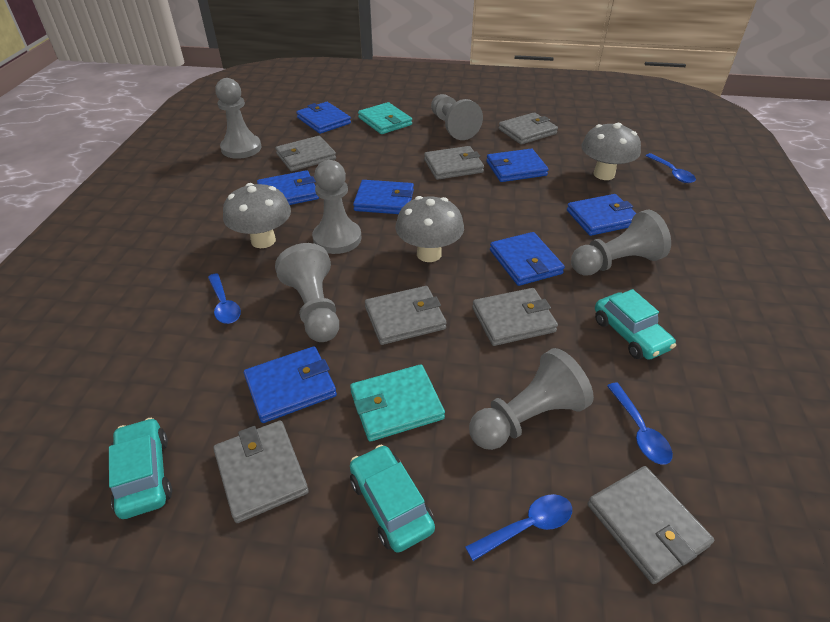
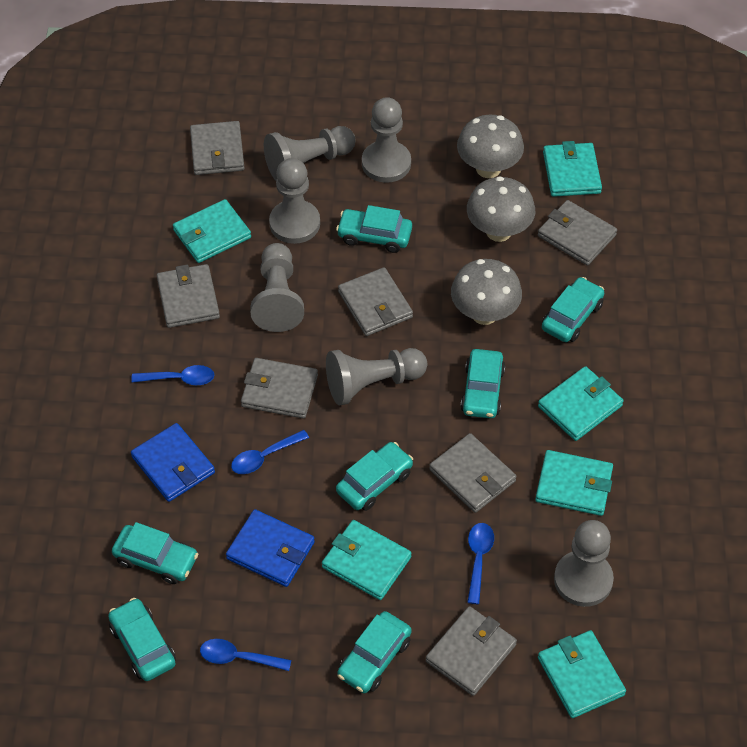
blue wallet: [244,346,337,423] [257,170,319,205] [296,102,351,134] [353,180,414,214] [486,149,549,182] [490,232,565,286] [567,194,636,236] = 7 -> [131,423,215,502] [226,509,315,587] = 2
turquoise car: [109,418,172,519] [350,445,435,553] [595,289,676,360] = 3 -> [108,598,176,681] [112,522,198,584] [336,205,412,253] [336,442,413,511] [337,611,412,693] [460,349,505,419] [542,277,604,342] = 7
turquoise wallet: [350,364,445,441] [358,102,412,134] = 2 -> [173,199,251,263] [322,520,411,600] [535,450,613,516] [538,366,623,441] [538,630,626,718] [543,141,602,197] = 6

